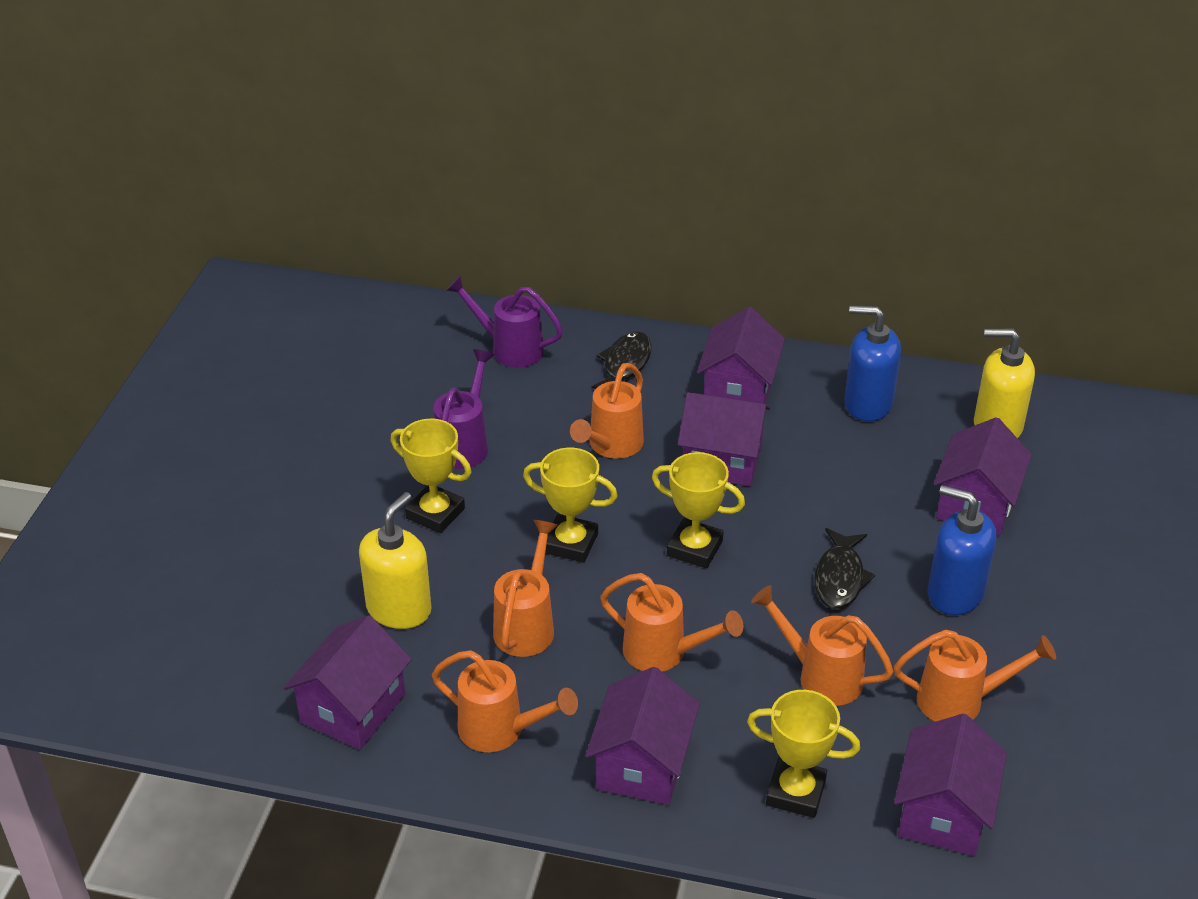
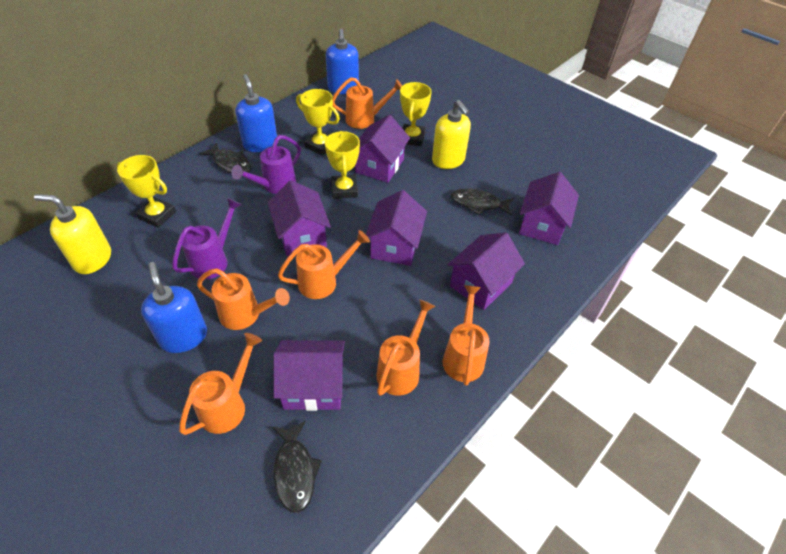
black fish: [592,331,652,389] [814,528,875,609] = 2 -> [199,142,251,173] [272,420,322,513] [451,188,514,216] = 3
blue soap dispenser: [844,305,901,421] [928,485,997,615] = 2 -> [141,262,207,353] [235,74,277,152] [326,29,359,94] = 3

